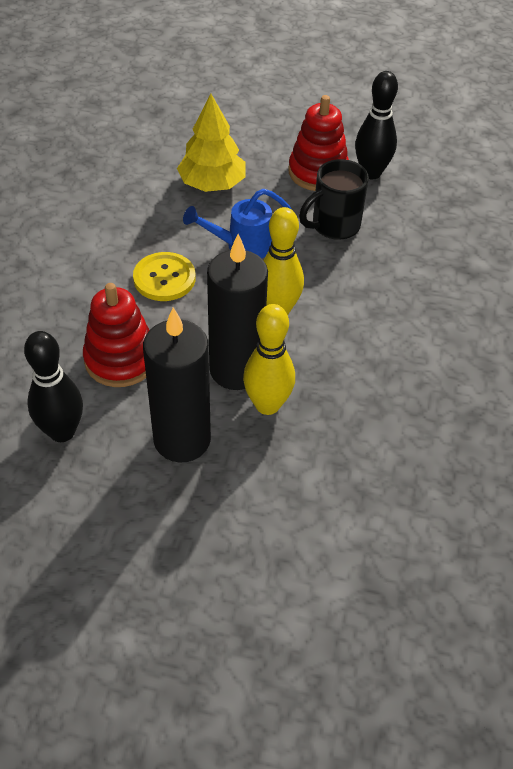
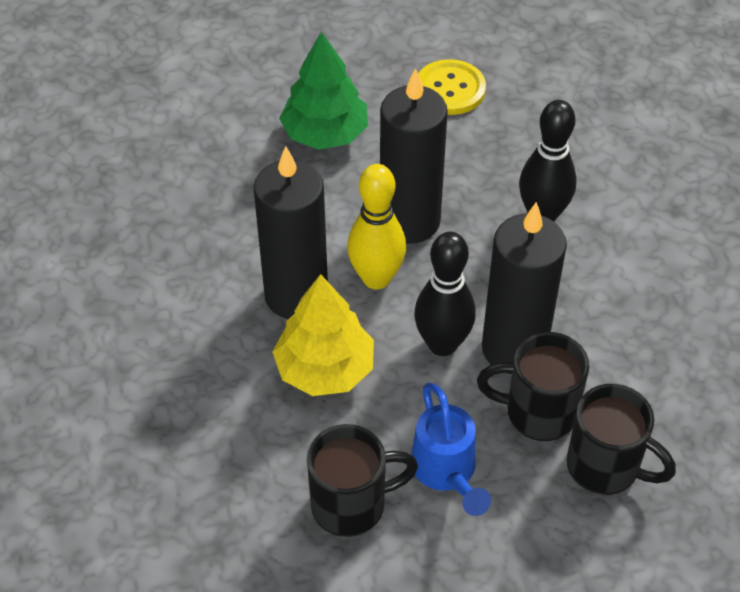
black candle: [143,307,211,463] [207,234,268,390] = 2 -> [254,146,328,319] [380,68,448,244] [482,202,567,374] = 3
black mug: [299,159,369,240] = 1 -> [307,424,418,537] [477,332,589,441] [567,384,676,495] = 3
green tree: none = 0 -> [279,31,368,150] = 1
red stacking toy: [83,283,149,387] [288,95,349,191] = 2 -> none = 0
yellow bowling pin: [243,304,295,415] [263,207,304,315] = 2 -> [347,164,406,289] = 1

